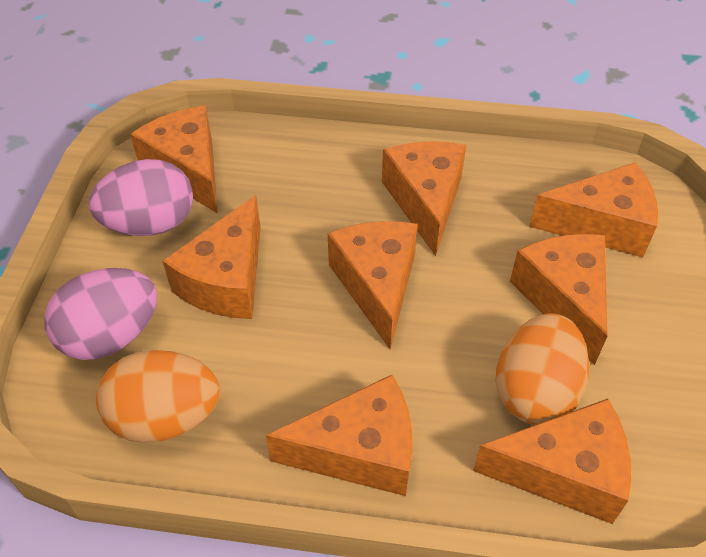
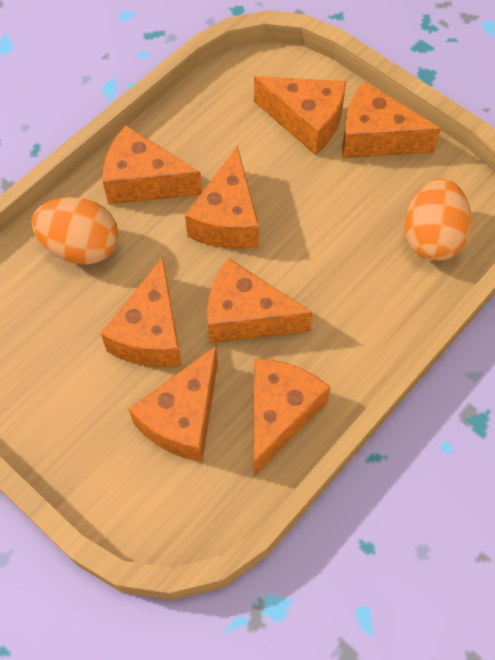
pink egg: [44,268,157,360] [89,159,193,236] = 2 -> none = 0

